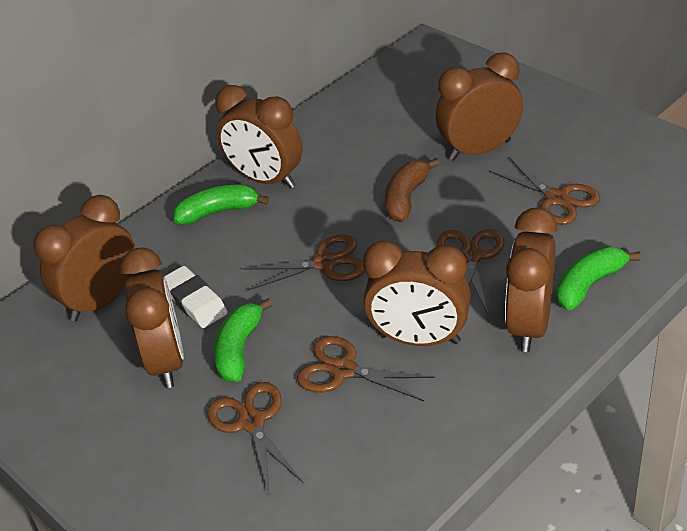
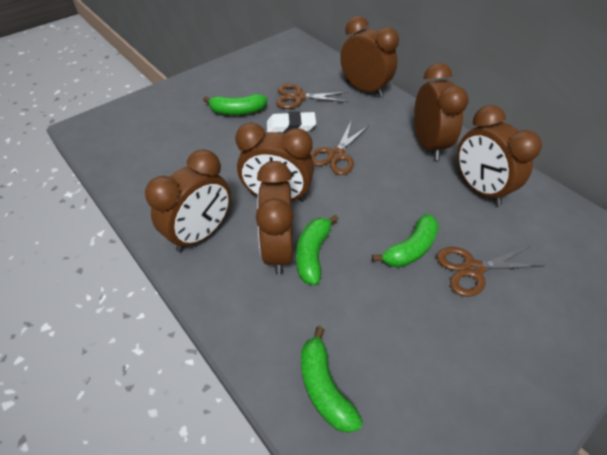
brown banana: [385,158,440,222] = 1 -> none = 0
brown scissors: [207,382,303,493] [242,235,365,290] [297,336,435,401] [437,229,504,314] [489,157,600,225] = 5 -> [276,84,348,109] [310,122,369,175] [437,246,544,297] = 3
green banana: [173,185,269,225] [214,298,272,382] [556,247,641,310] = 3 -> [203,94,267,115] [296,214,339,285] [301,327,363,433] [372,213,439,268] = 4

